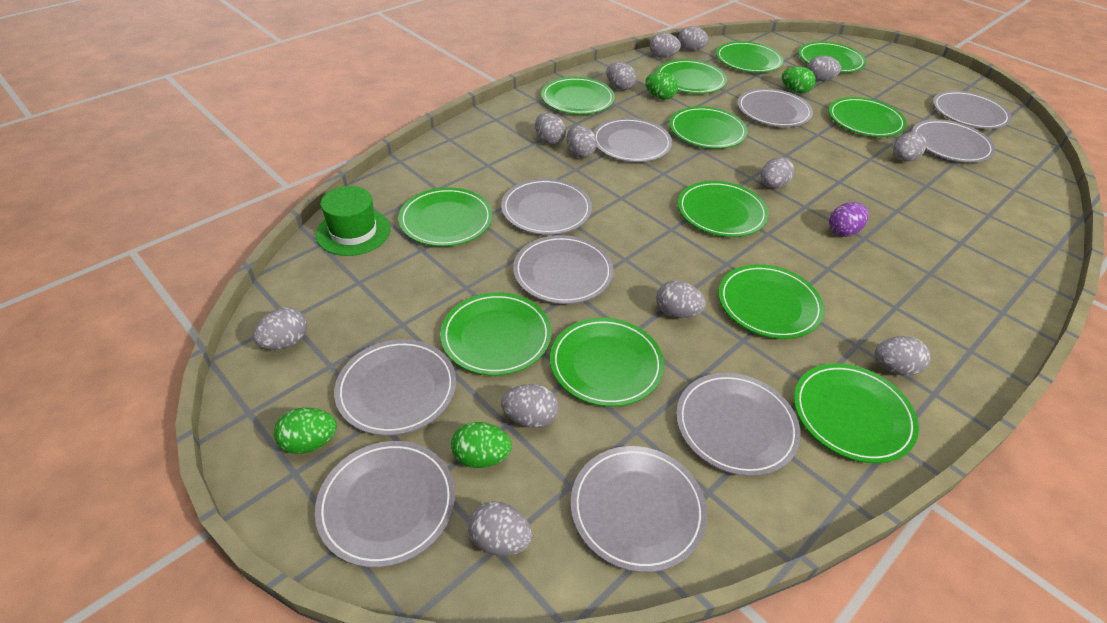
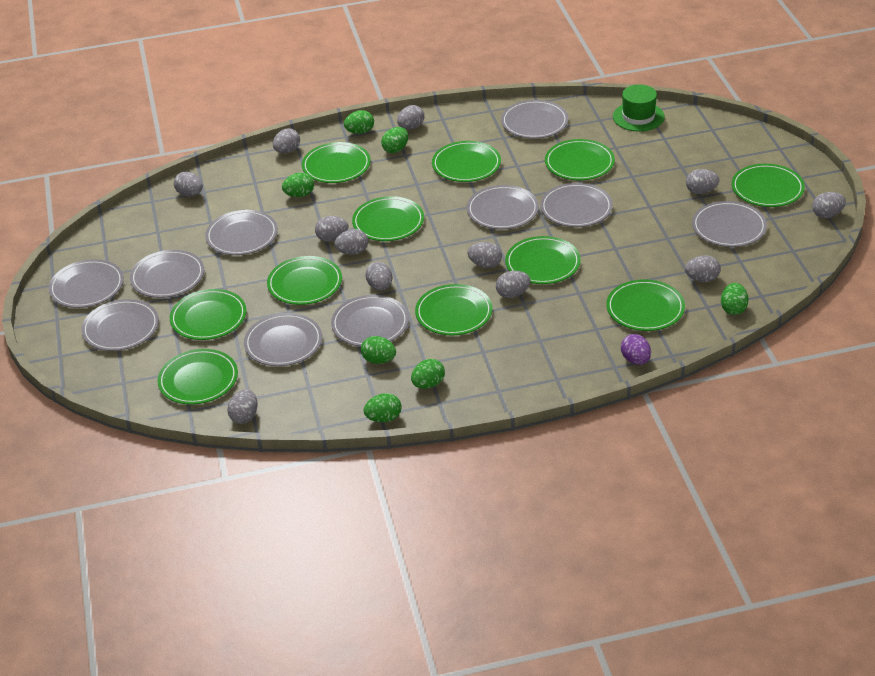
green egg: [274,408,337,454] [451,422,512,468] [645,72,678,100] [782,67,816,93] = 4 -> [282,173,314,197] [344,110,374,134] [361,336,396,364] [364,393,402,422] [381,127,408,153] [411,359,445,389] [721,283,748,315] = 7
green plate: [398,187,493,246] [440,292,551,376] [541,77,615,114] [550,318,664,407] [657,59,727,94] [669,107,748,149] [678,181,769,237] [716,41,784,73] [719,264,824,339] [794,363,919,463] [798,42,867,73] [829,97,907,137] = 12 -> [157,349,238,405] [170,289,247,340] [267,256,342,305] [302,142,370,183] [352,196,424,241] [415,284,493,335] [432,141,501,182] [505,236,581,284] [545,139,615,180] [606,279,685,331] [732,164,805,207] = 11
grey egg: [253,307,307,350] [468,501,532,556] [501,384,558,428] [535,113,566,145] [567,125,597,158] [606,62,636,90] [650,33,681,58] [656,281,706,318] [678,26,709,51] [761,157,795,189] [807,56,841,81] [875,336,931,376] [893,132,927,161] = 13 -> [174,172,203,196] [227,389,258,424] [273,128,300,153] [315,216,348,242] [334,229,368,255] [366,262,392,291] [397,105,424,129] [468,242,502,268] [496,271,530,298] [685,256,721,282] [686,169,720,194] [812,192,846,218] = 12

